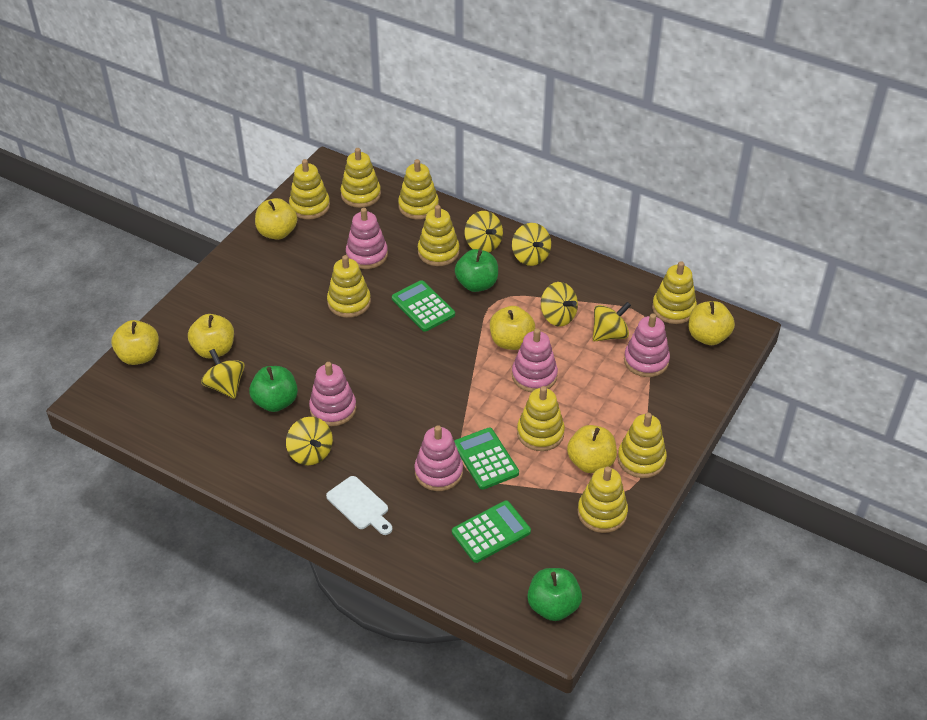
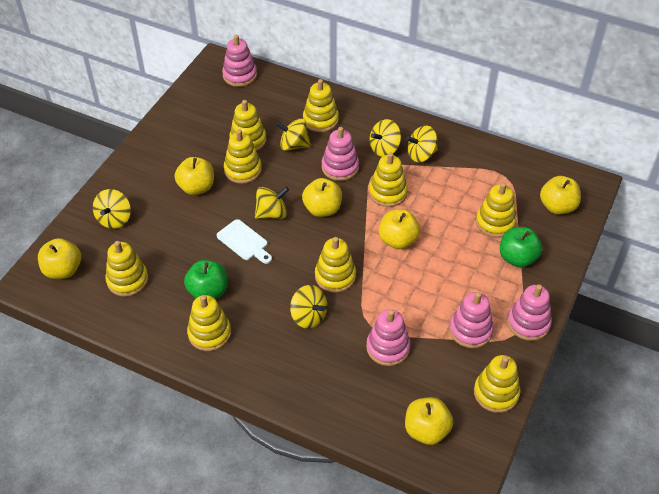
green apple: [249,366,298,412] [455,249,498,292] [527,568,582,621] = 3 -> [184,260,227,299] [500,227,542,268] = 2
green calculator: [392,280,455,332] [452,501,531,563] [454,428,519,490] = 3 -> none = 0

